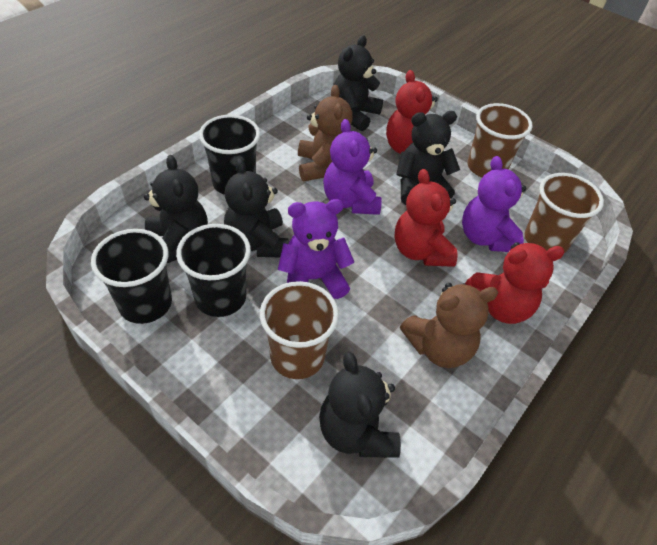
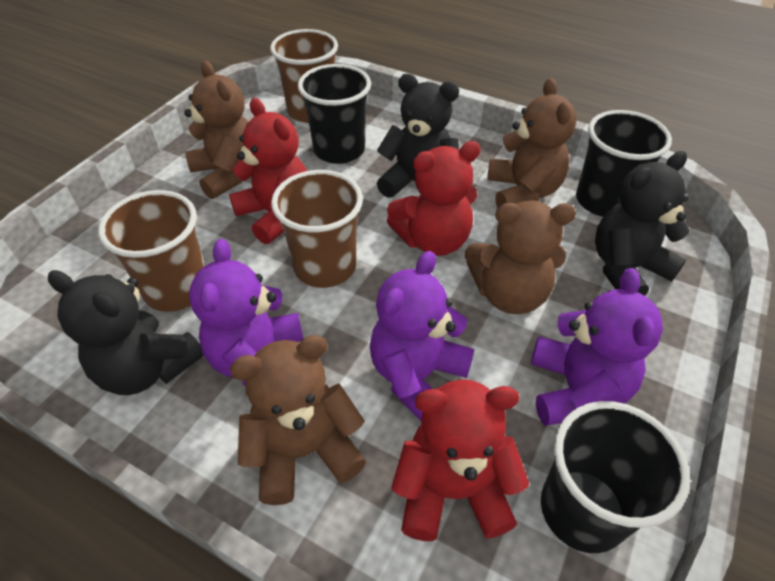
black teddy bear: [144,155,208,264] [224,158,288,257] [319,351,401,458] [333,35,383,131] [396,111,460,205] = 5 -> [48,270,203,395] [377,74,459,198] [595,151,690,296] = 3
brown teddy bear: [298,85,353,181] [400,283,498,368] = 2 -> [184,61,248,199] [230,335,366,505] [465,200,576,314] [487,78,577,208] = 4

